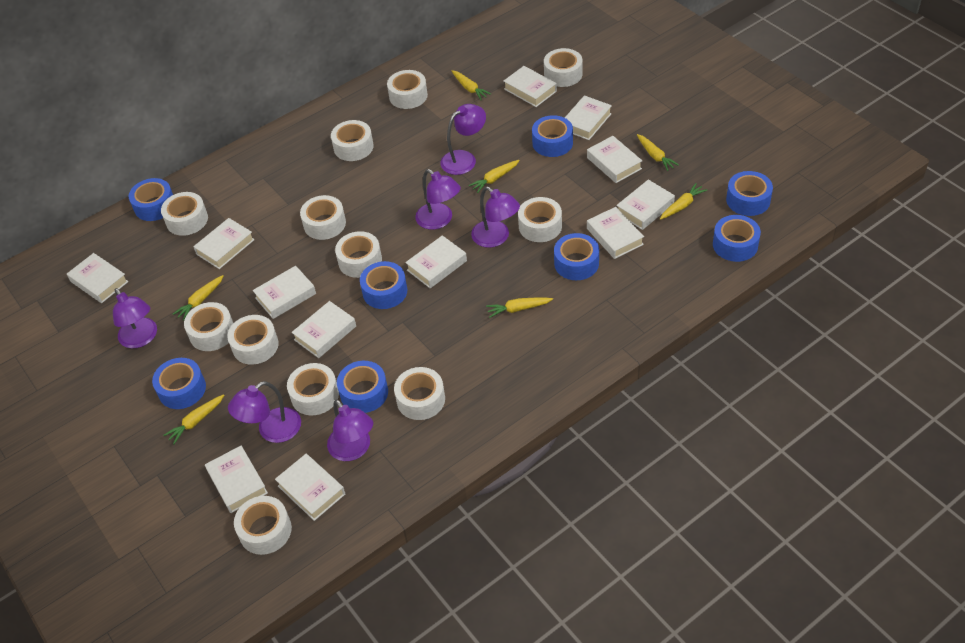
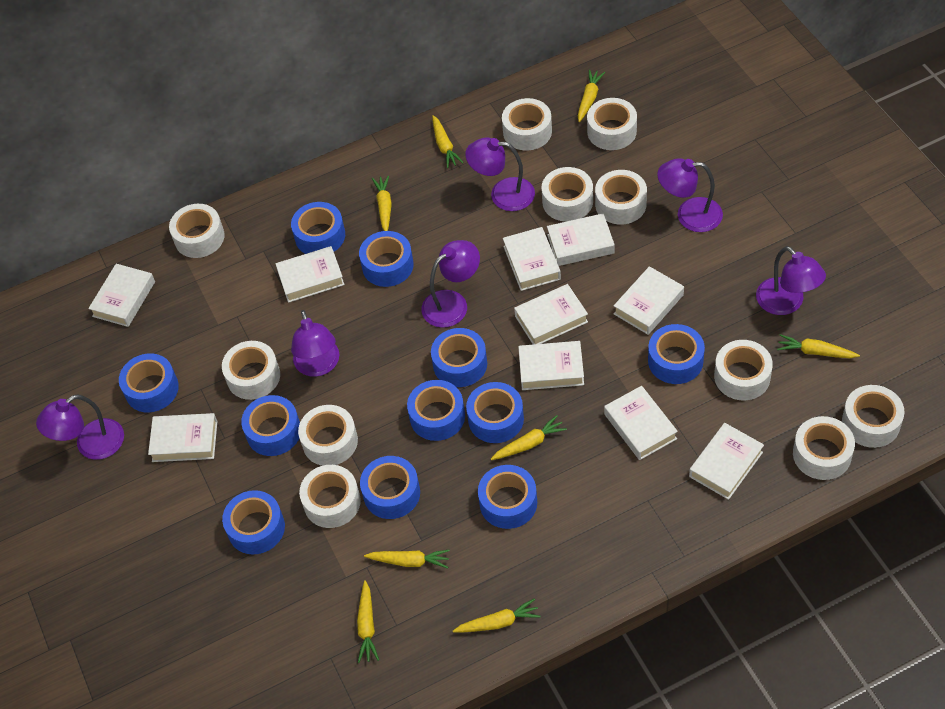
blue tape: [129,178,173,221] [152,358,206,409] [337,361,388,413] [360,261,407,309] [532,115,573,157] [554,233,599,280] [713,215,761,262] [726,171,773,216] = 8 -> [119,353,179,412] [222,490,285,555] [241,395,300,456] [291,202,345,254] [359,231,414,287] [360,456,420,519] [407,380,465,441] [431,328,487,387] [466,382,524,443] [478,465,537,529] [648,324,705,384] = 11
white book: [67,253,128,303] [193,218,254,269] [205,446,268,513] [253,266,316,319] [275,454,345,521] [292,301,356,358] [405,235,467,288] [503,66,557,107] [565,95,612,140] [587,136,642,183] [587,207,644,259] [616,180,675,230] = 12 -> [88,264,155,327] [148,413,217,462] [276,246,345,303] [503,227,561,291] [514,284,588,344] [518,341,584,390] [547,213,615,266] [604,386,678,460] [614,266,684,335] [689,423,764,500] = 10
white tape: [161,192,208,236] [184,302,233,351] [227,315,279,365] [234,496,292,555] [287,363,339,415] [300,195,346,240] [331,120,374,161] [335,231,382,278] [387,70,428,109] [394,367,445,420] [518,197,562,242] [544,48,582,87] = 12 -> [169,204,225,258] [222,341,280,400] [298,405,358,466] [299,465,361,528] [502,98,552,151] [542,167,593,222] [587,98,637,150] [595,170,647,224] [714,340,773,400] [793,416,855,480] [842,385,905,448] = 11
yellow carrot: [163,394,224,445] [173,275,224,321] [452,70,491,100] [468,160,520,193] [486,298,553,318] [637,134,679,171] [660,183,707,220] = 7 -> [357,580,379,663] [364,550,450,569] [372,175,392,231] [432,115,464,168] [453,598,541,633] [491,415,567,460] [578,69,605,122] [777,334,860,358] = 8

